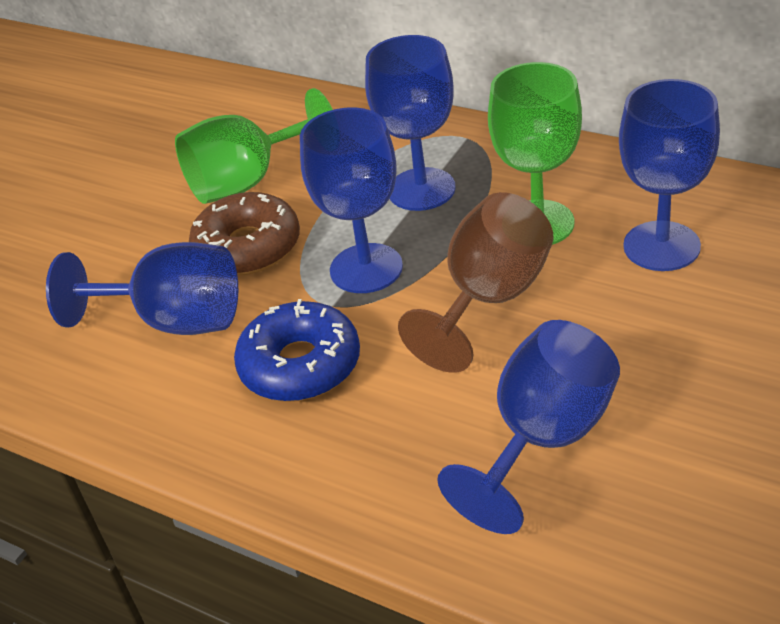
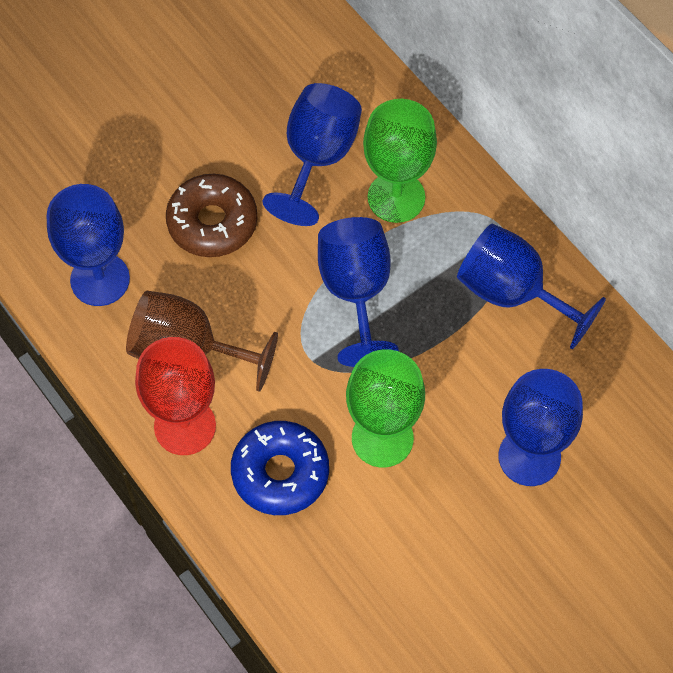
red goblet: none = 0 -> [135,337,216,455] = 1

